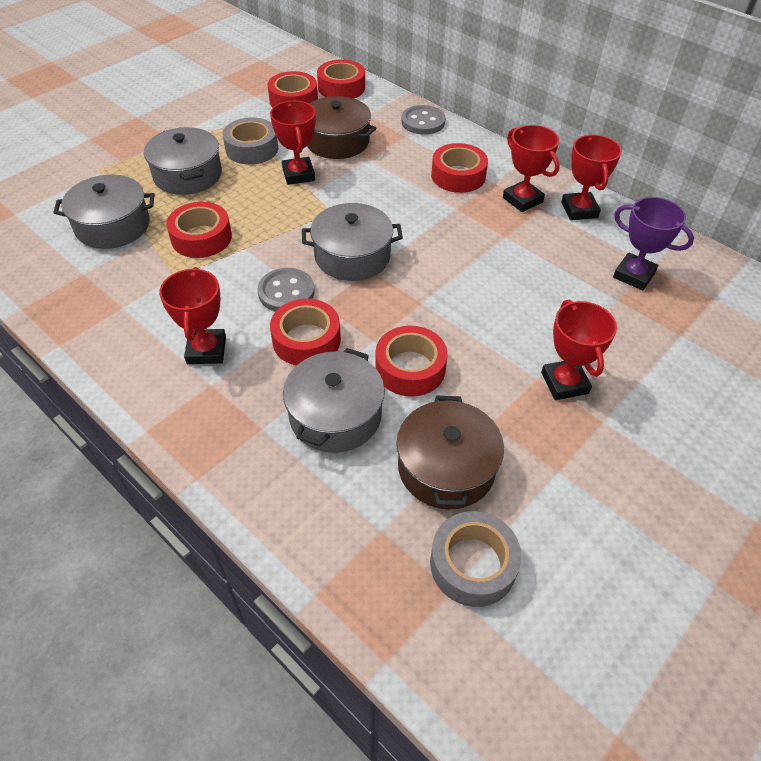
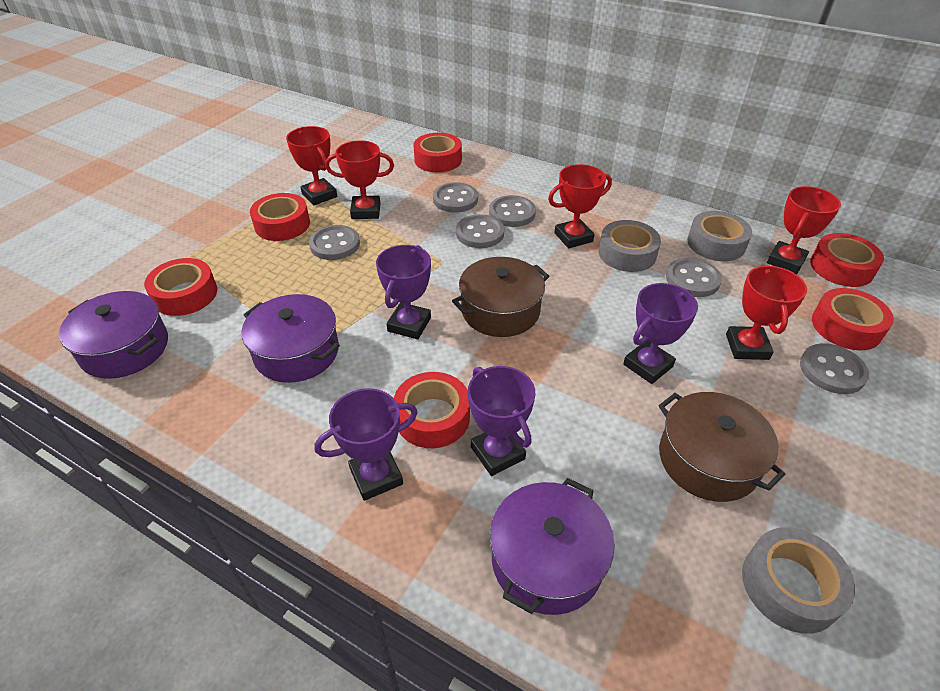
grey button: [258,268,315,312] [401,105,445,135] = 2 -> [309,225,360,260] [433,182,478,213] [456,214,504,248] [489,195,536,227] [666,258,722,297] [800,343,869,394] = 6
grey pot: [54,175,155,249] [144,127,222,195] [283,348,385,453] [302,203,403,281] = 4 -> none = 0
grey tape: [223,117,278,165] [430,511,522,607] = 2 -> [598,220,661,272] [687,211,752,261] [742,527,855,634] = 3
purple pot: none = 0 -> [59,291,168,379] [242,294,340,383] [490,478,615,615] = 3
purple trophy: [613,197,694,290] = 1 -> [314,388,418,501] [376,245,431,339] [468,366,535,476] [623,283,698,384] = 4

